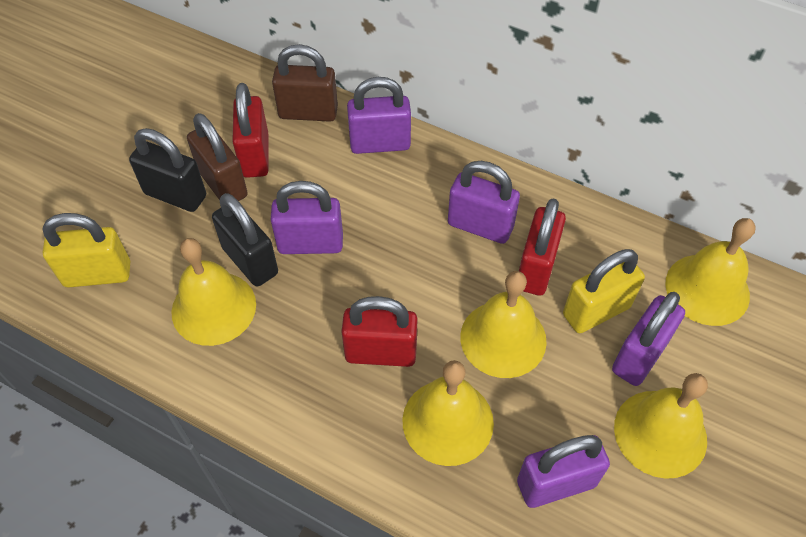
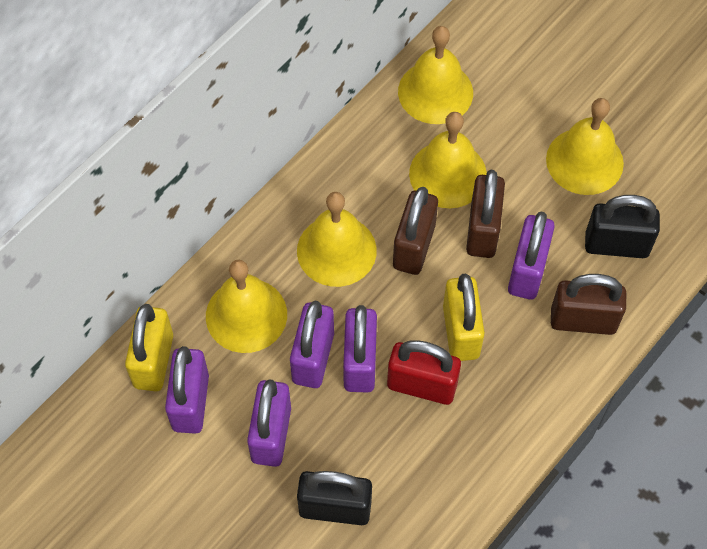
brown padlock: [187,113,248,201] [272,44,338,122] = 2 -> [393,187,438,275] [466,170,505,258] [551,274,626,335] = 3
red padlock: [232,83,269,178] [341,296,418,367] [519,198,566,296] = 3 -> [387,340,461,405] = 1

